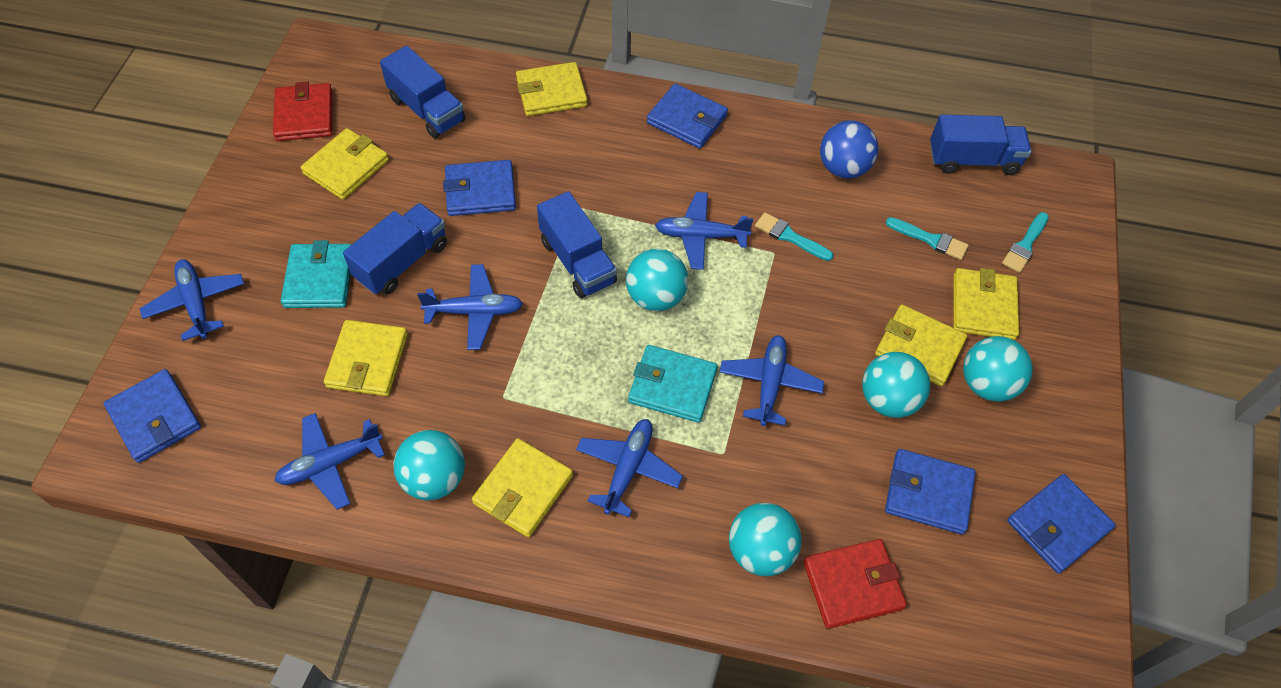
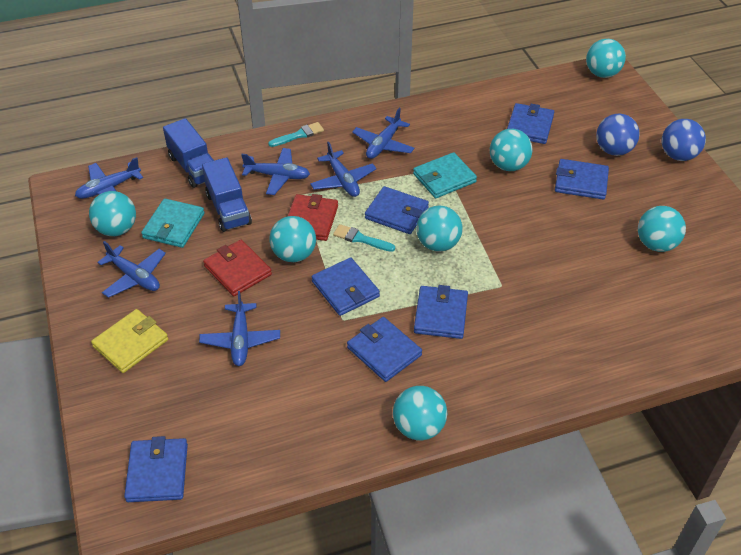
blue ball: [820,121,878,179] = 1 -> [596,114,640,156] [662,119,706,161] = 2
blue truck: [343,203,447,295] [380,45,465,138] [537,191,617,298] [930,115,1032,175] = 4 -> [163,118,214,188] [202,157,252,232] = 2
blue wallet: [104,369,201,463] [443,160,516,216] [647,84,728,148] [885,449,976,534] [1007,474,1116,574] = 5 -> [124,436,188,502] [312,258,380,316] [347,317,422,382] [365,186,429,234] [414,285,468,339] [507,103,554,144] [555,159,609,200] = 7
turquoise ball: [393,430,465,500] [626,249,689,311] [729,503,802,576] [862,352,930,418] [963,336,1033,402] = 5 -> [89,191,136,236] [269,216,316,262] [393,386,447,441] [416,205,462,252] [490,129,532,171] [586,39,626,78] [638,206,686,252] = 7
turquoise brush: [755,212,833,261] [886,217,969,260] [1002,212,1049,273] = 3 -> [268,122,324,147] [333,224,395,252] = 2
yellow wallet: [300,128,389,200] [324,320,408,396] [472,438,573,537] [516,62,588,116] [875,304,967,386] [953,268,1019,340] = 6 -> [91,309,168,373] = 1

